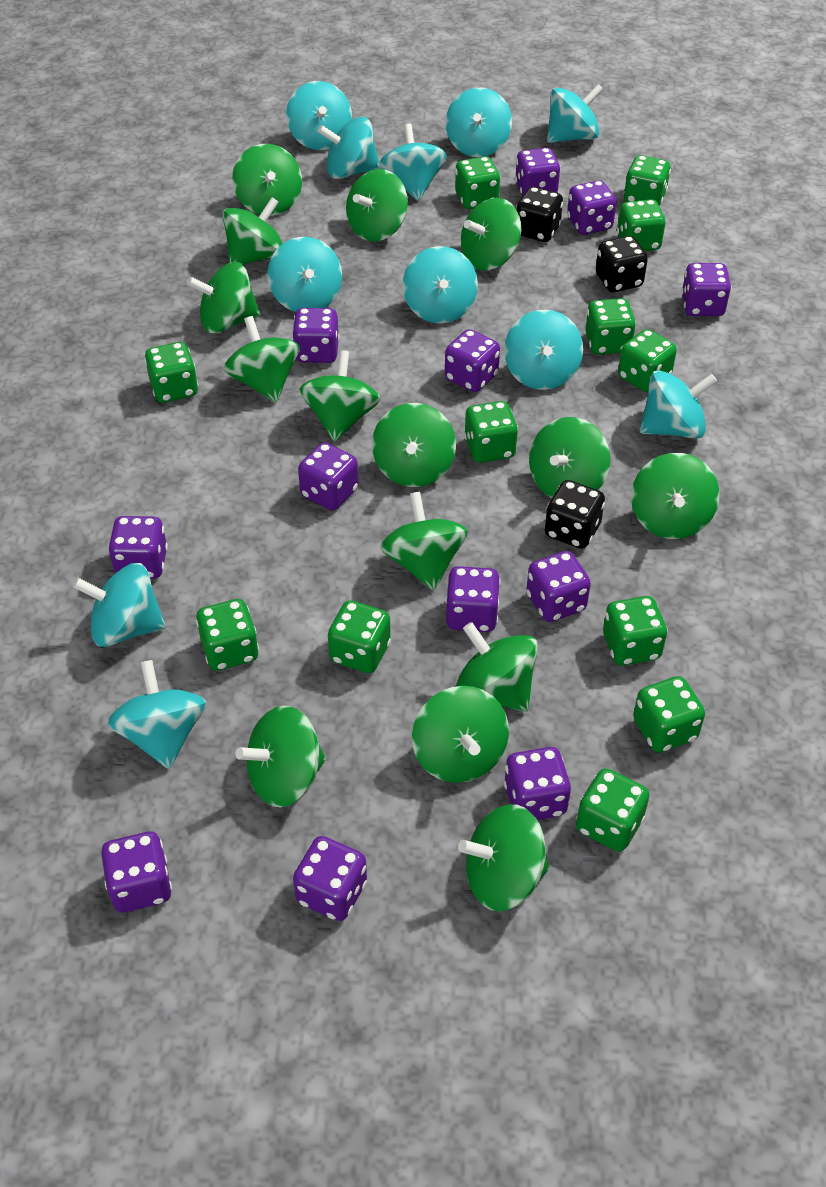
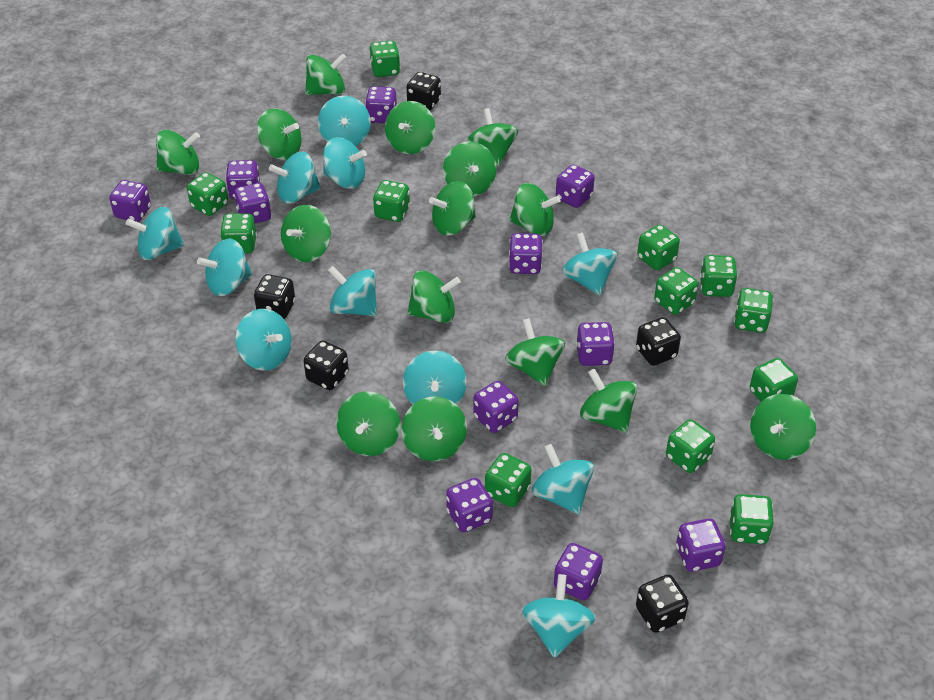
black dice: [516,187,563,242] [545,480,605,549] [596,236,648,292] = 3 -> [254,274,295,319] [304,340,349,390] [406,72,441,110] [636,317,681,366] [636,574,689,633] = 5
purple dice: [101,832,172,912] [108,516,168,579] [292,308,340,363] [293,836,367,921] [298,442,358,510] [445,329,500,392] [446,566,500,632] [504,747,571,820] [515,148,561,196] [526,551,591,622] [567,180,617,235] [681,263,731,316] = 12 -> [109,180,151,222] [226,160,260,199] [234,183,271,223] [365,86,397,123] [446,478,493,532] [473,381,519,433] [509,233,543,274] [554,543,603,600] [556,164,595,208] [576,322,615,366] [676,518,726,572] = 11

